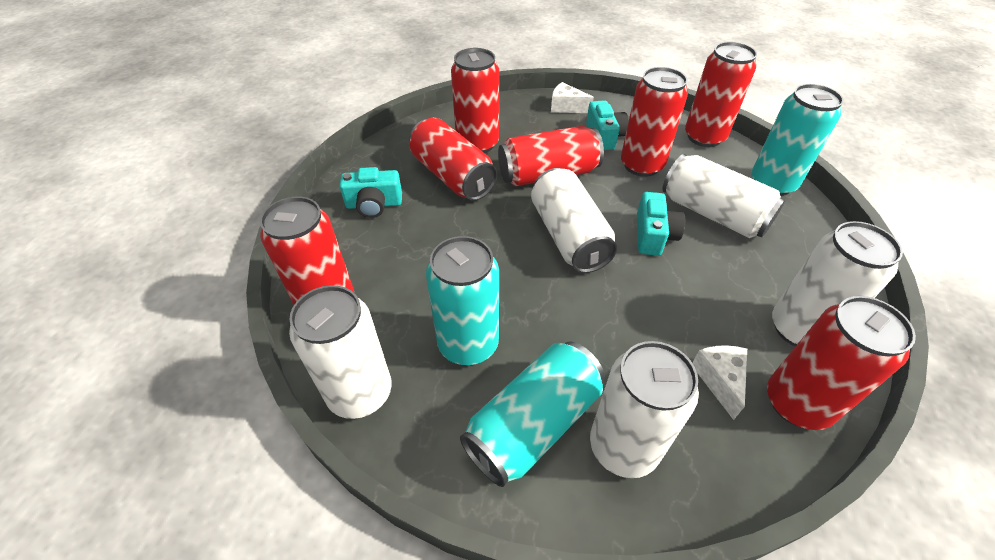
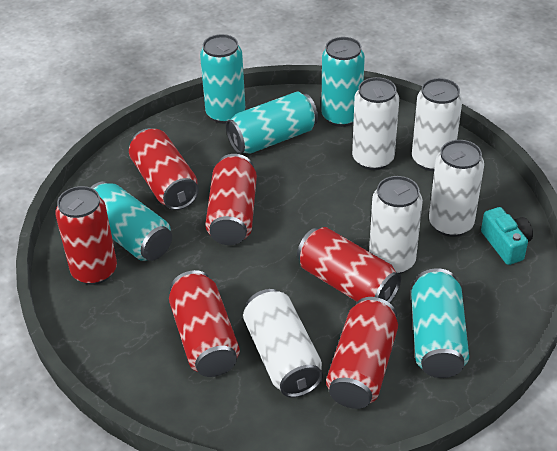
red can: [260,197,354,305] [409,118,497,201] [451,48,499,153] [498,126,604,186] [621,67,688,177] [685,42,757,147] [767,296,916,430] = 7 -> [55,186,117,285] [129,128,199,210] [169,270,240,377] [205,154,257,245] [297,227,401,303] [326,297,398,409] = 6
turquoise camera: [339,167,402,218] [586,100,629,150] [637,192,685,256] = 3 -> [481,207,533,265] = 1
turquoise can: [426,236,499,365] [460,341,605,487] [751,84,844,196] = 3 -> [90,181,172,261] [200,34,245,124] [226,91,318,154] [321,37,365,127] [411,268,469,378] = 5
white cheese: [551,82,594,113] [692,345,747,420] = 2 -> none = 0

